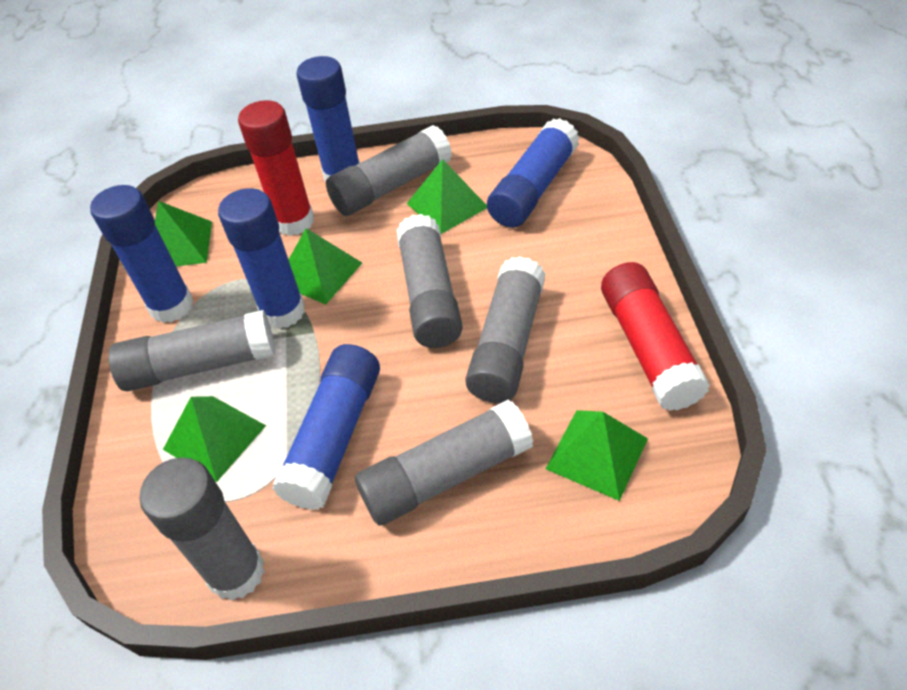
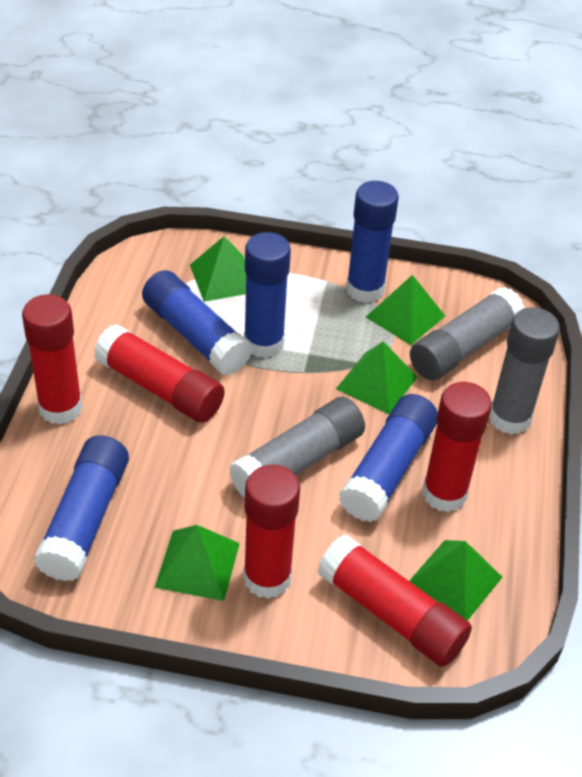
grey glue stick: [108,310,275,391] [140,457,265,601] [326,125,452,216] [355,400,534,525] [396,214,463,348] [465,256,545,403] = 6 -> [229,397,365,498] [410,287,525,380] [489,307,560,435] = 3
red glue stick: [238,100,314,236] [601,262,710,411] = 2 -> [22,294,83,425] [94,324,225,423] [243,465,300,599] [318,535,472,667] [422,382,492,512] = 5

